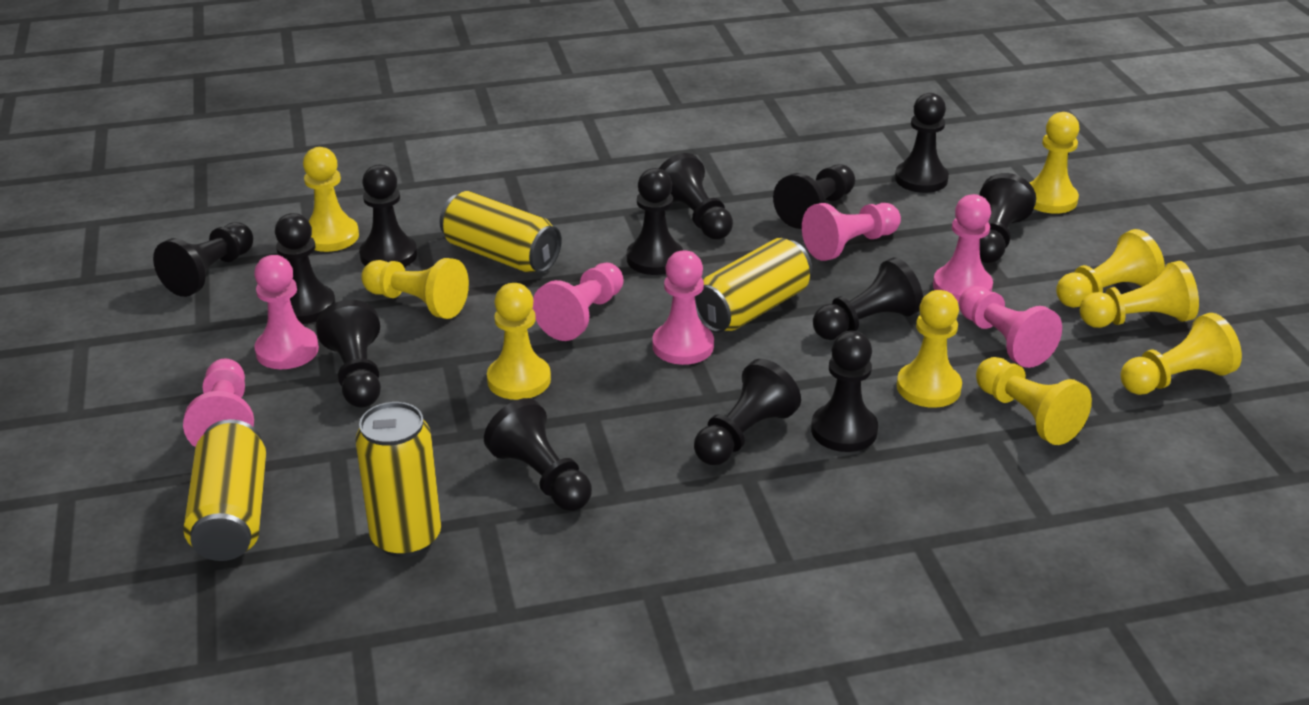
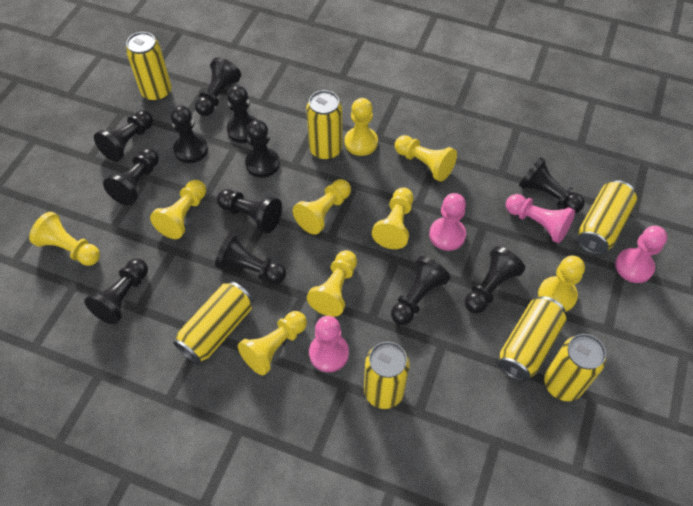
black pawn: [153,222,253,297] [275,213,336,324] [316,300,381,408] [359,165,417,267] [484,398,592,511] [627,168,683,275] [659,153,733,239] [694,359,801,465] [773,164,855,229] [811,331,878,452] [813,257,923,340] [895,93,949,193] [979,173,1036,263] = 13 -> [84,258,148,325] [94,110,153,162] [103,148,159,205] [171,105,208,163] [195,57,241,116] [215,233,286,284] [217,189,282,233] [227,85,257,143] [245,120,280,178] [391,256,450,325] [465,246,525,314] [519,157,585,213] = 12
pink pawn: [183,359,254,447] [254,255,319,369] [533,263,624,341] [652,250,714,365] [802,203,901,261] [933,194,993,303] [959,286,1062,368] = 7 -> [309,316,349,372] [429,193,466,251] [506,194,575,243] [615,226,667,283] = 4
yellow can: [183,419,266,561] [355,402,441,557] [439,191,562,273] [695,238,812,333] = 4 -> [126,32,172,102] [173,281,253,364] [306,90,342,160] [364,342,410,409] [498,296,567,382] [544,334,606,401] [577,180,637,255] = 7

